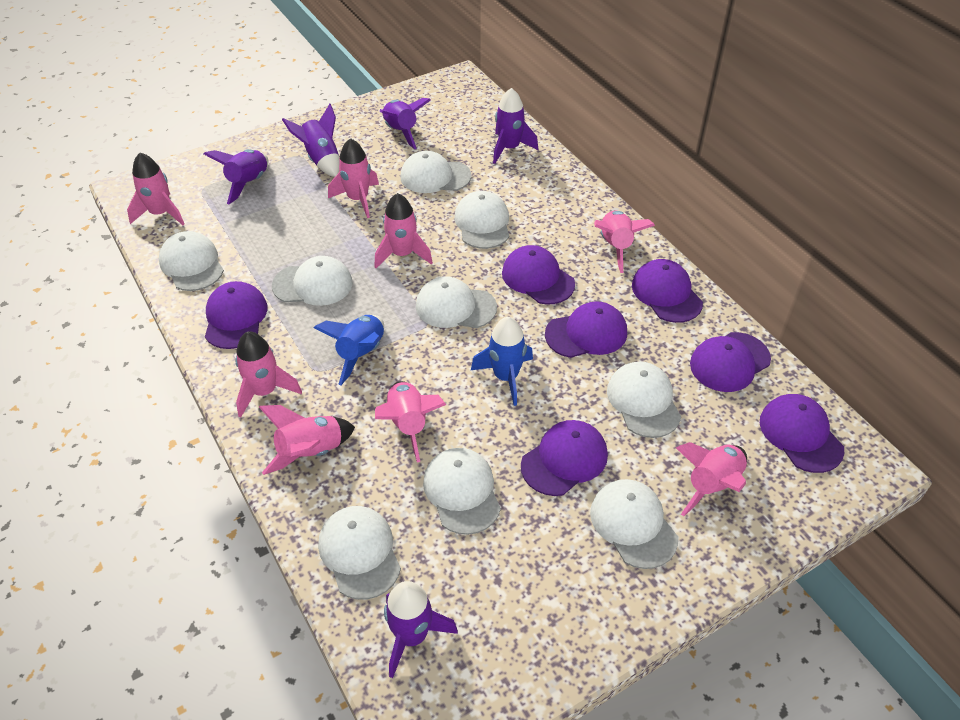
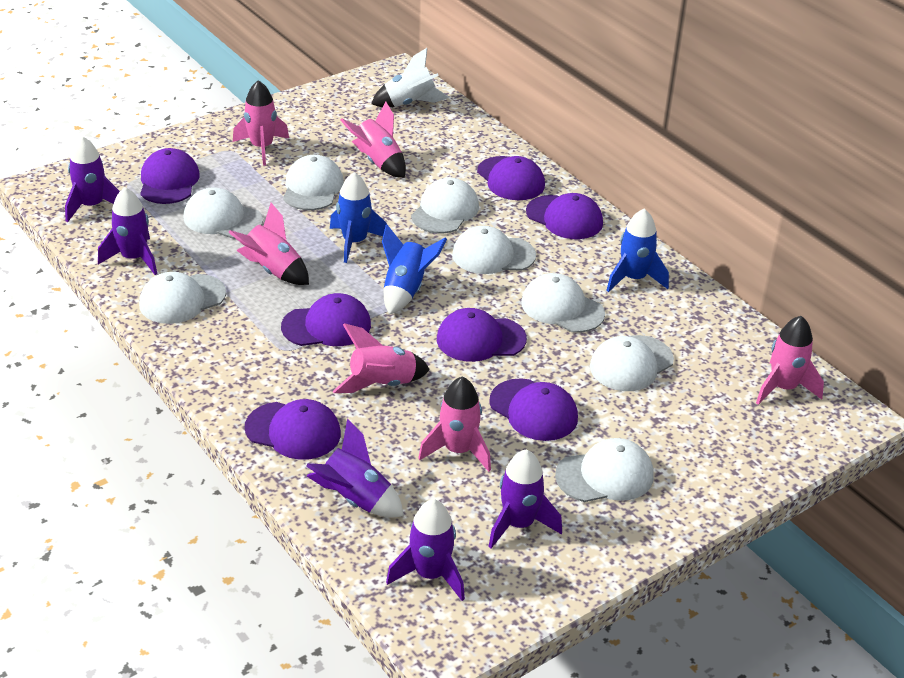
blue rocket: [313,315,384,385] [471,317,533,406] = 2 -> [330,172,387,263] [382,224,447,315] [606,209,669,292] = 3
pink rocket: [127,153,184,225] [235,331,302,417] [259,405,355,475] [328,138,379,218] [374,193,433,268] [375,381,446,463] [594,211,655,273] [676,442,747,516] = 8 -> [228,203,309,285] [233,80,289,166] [333,323,430,393] [340,101,406,178] [418,377,491,472] [756,316,824,405] = 6
white cap: [159,231,224,291] [272,256,353,306] [318,506,401,600] [401,151,472,193] [416,276,497,328] [423,448,501,535] [454,191,509,249] [590,479,678,569] [607,362,681,438] = 9 -> [139,272,226,324] [184,187,263,239] [283,155,344,210] [411,178,479,234] [452,226,536,274] [521,273,605,333] [555,438,654,502] [590,335,674,391] = 8
white rocket: none = 0 -> [371,48,449,107] = 1

